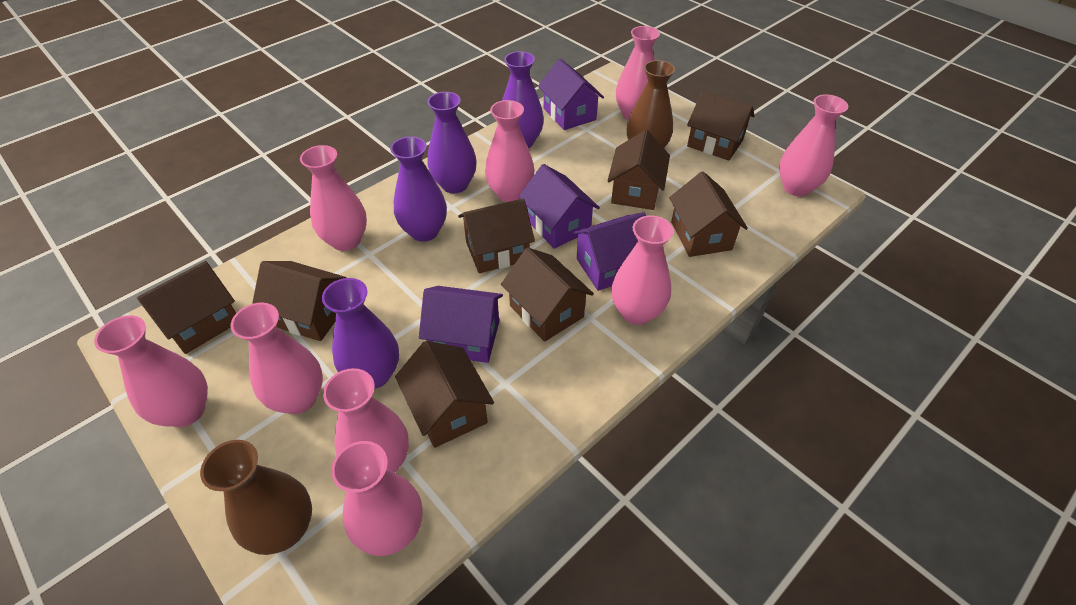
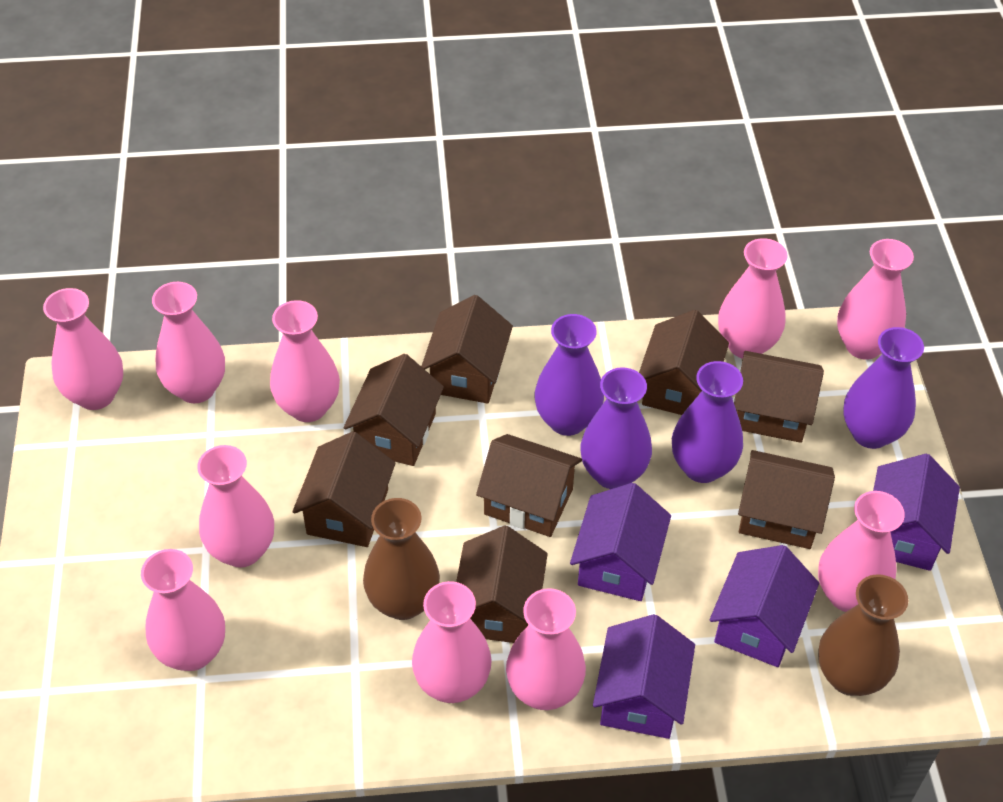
pink vase: [94,315,208,427] [230,303,323,414] [300,145,367,251] [323,368,409,473] [331,441,423,556] [485,100,535,202] [612,215,674,325] [616,26,660,120] [779,94,848,197] = 9 -> [43,288,123,410] [141,549,225,671] [152,282,225,403] [197,445,274,568] [270,300,340,422] [412,581,492,703] [506,588,586,710] [718,238,788,359] [818,491,905,612] [837,239,914,360] = 10

